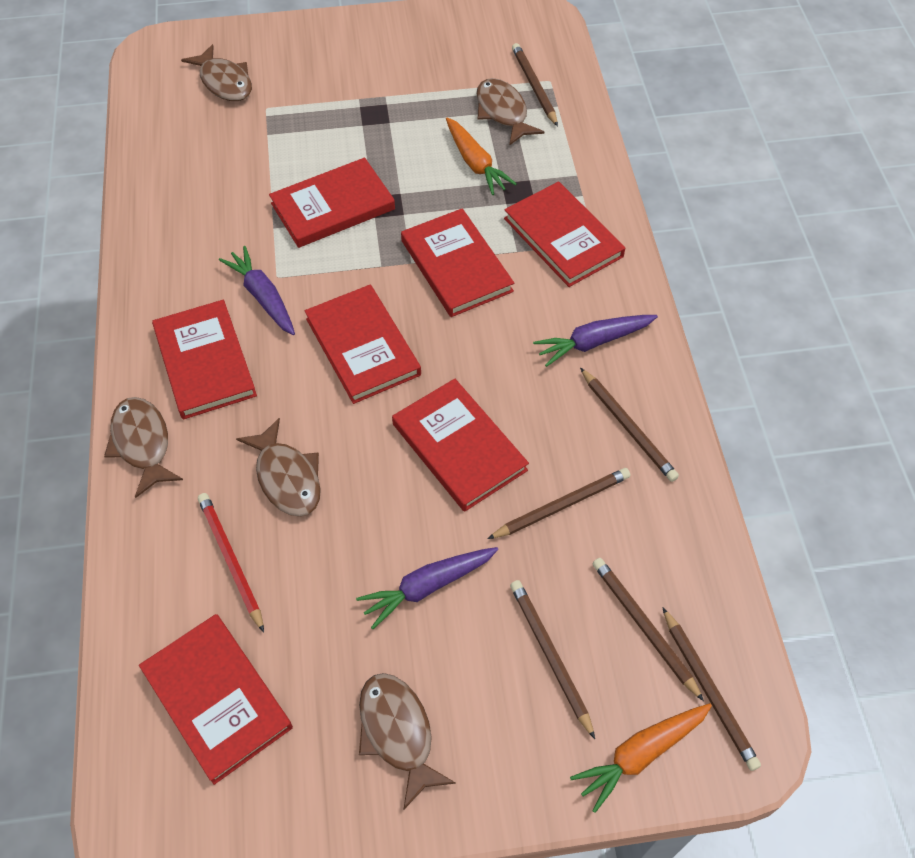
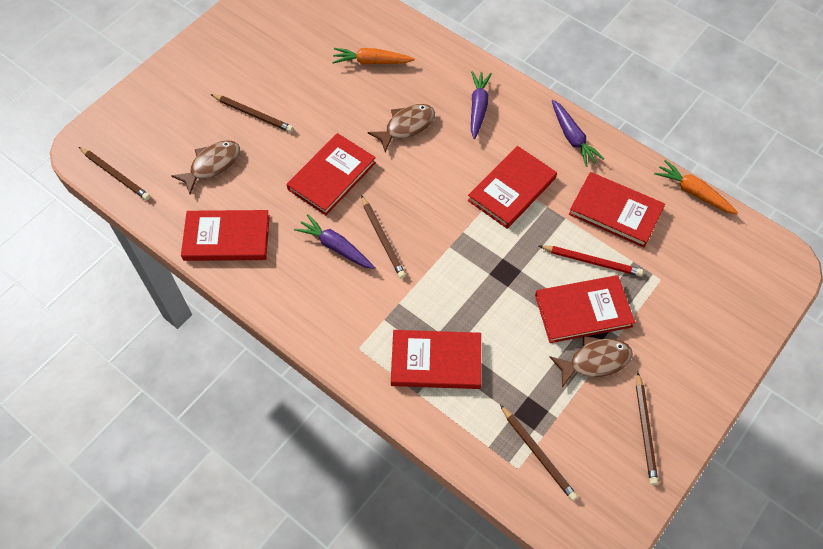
brown fish: [104,397,183,498] [181,44,252,101] [236,418,321,517] [359,673,456,809] [477,78,544,146] = 5 -> [171,140,240,194] [368,104,435,152] [550,336,633,387] = 3
brown pencil: [488,468,630,539] [510,580,595,739] [512,43,558,127] [580,368,679,482] [592,558,704,701] [662,607,761,771] = 6 -> [79,147,150,200] [211,94,293,132] [361,195,406,279] [500,405,578,501] [636,372,658,485] = 5
red book: [139,614,293,785] [152,300,257,419] [269,158,395,248] [305,285,421,404] [392,379,529,512] [401,208,514,317] [504,182,625,287] = 7 -> [181,210,270,261] [287,133,376,215] [391,330,481,389] [468,146,557,229] [535,275,635,343] [569,172,665,248] = 6

